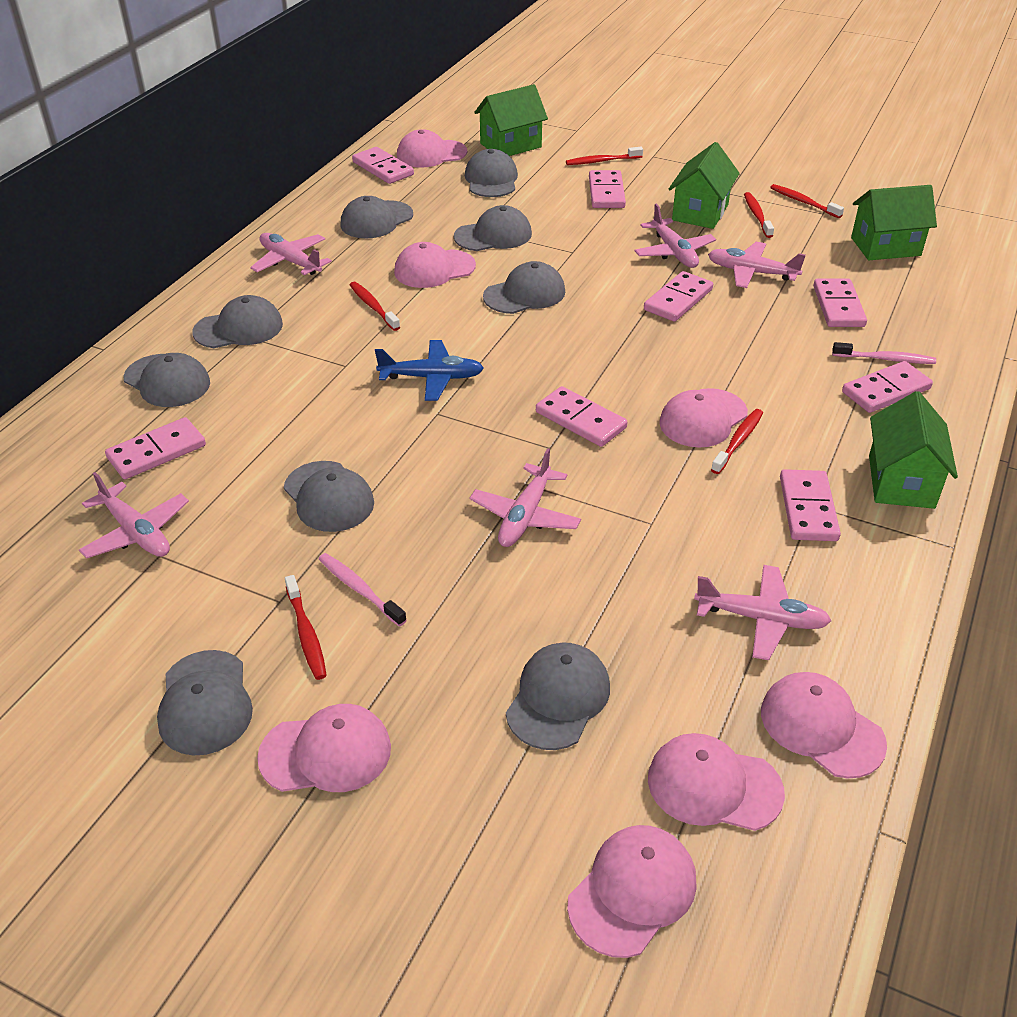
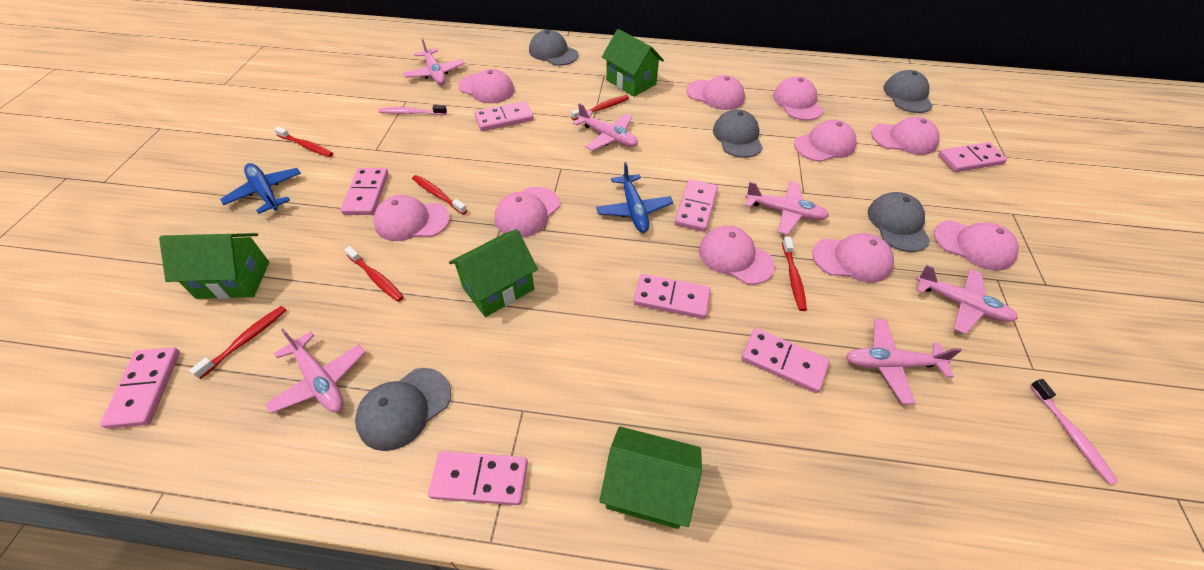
blue plane: [375,340,484,401] = 1 -> [220,163,301,214] [596,162,673,233] = 2
grey cap: [123,353,210,407] [157,650,253,755] [192,295,283,348] [284,461,374,532] [341,196,413,238] [454,205,532,251] [465,149,518,197] [483,261,565,314] [506,642,610,750] = 9 -> [355,368,451,451] [529,30,579,66] [713,109,763,158] [868,192,930,252] [883,70,933,113] = 5
pink cap: [257,704,391,792] [394,242,476,288] [397,129,467,168] [567,825,697,958] [648,733,785,831] [660,388,748,448] [761,672,887,778] = 7 -> [373,195,450,241] [458,69,514,103] [495,187,560,238] [686,75,745,110] [699,226,775,285] [773,77,823,120] [794,120,857,162] [812,233,894,283] [871,117,940,155] [934,220,1019,271] = 10

